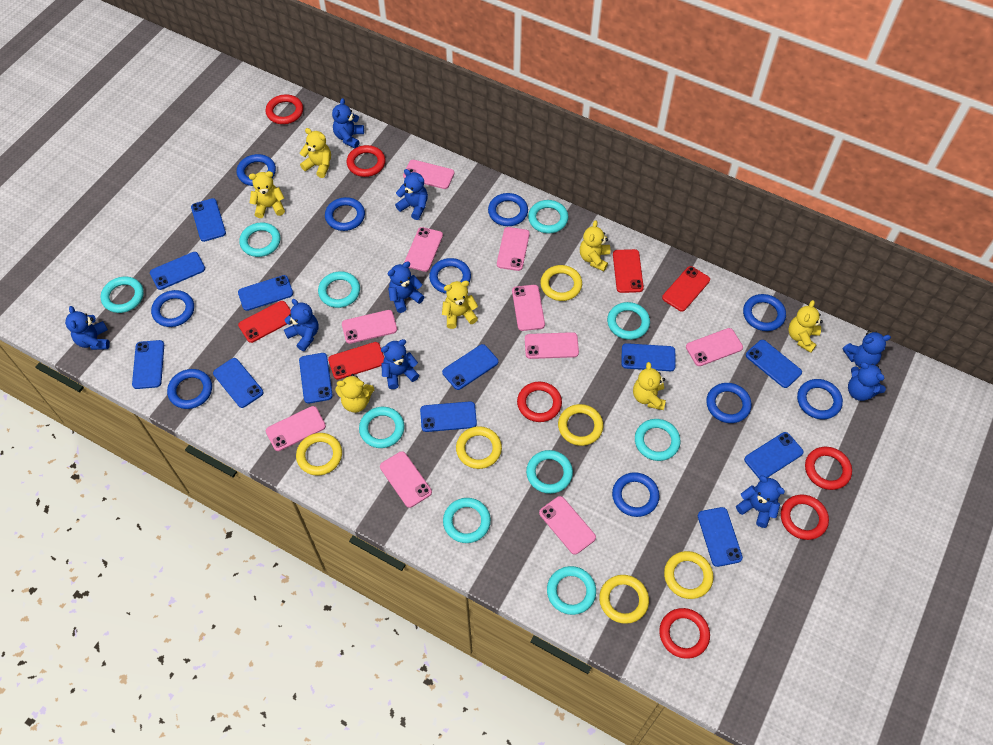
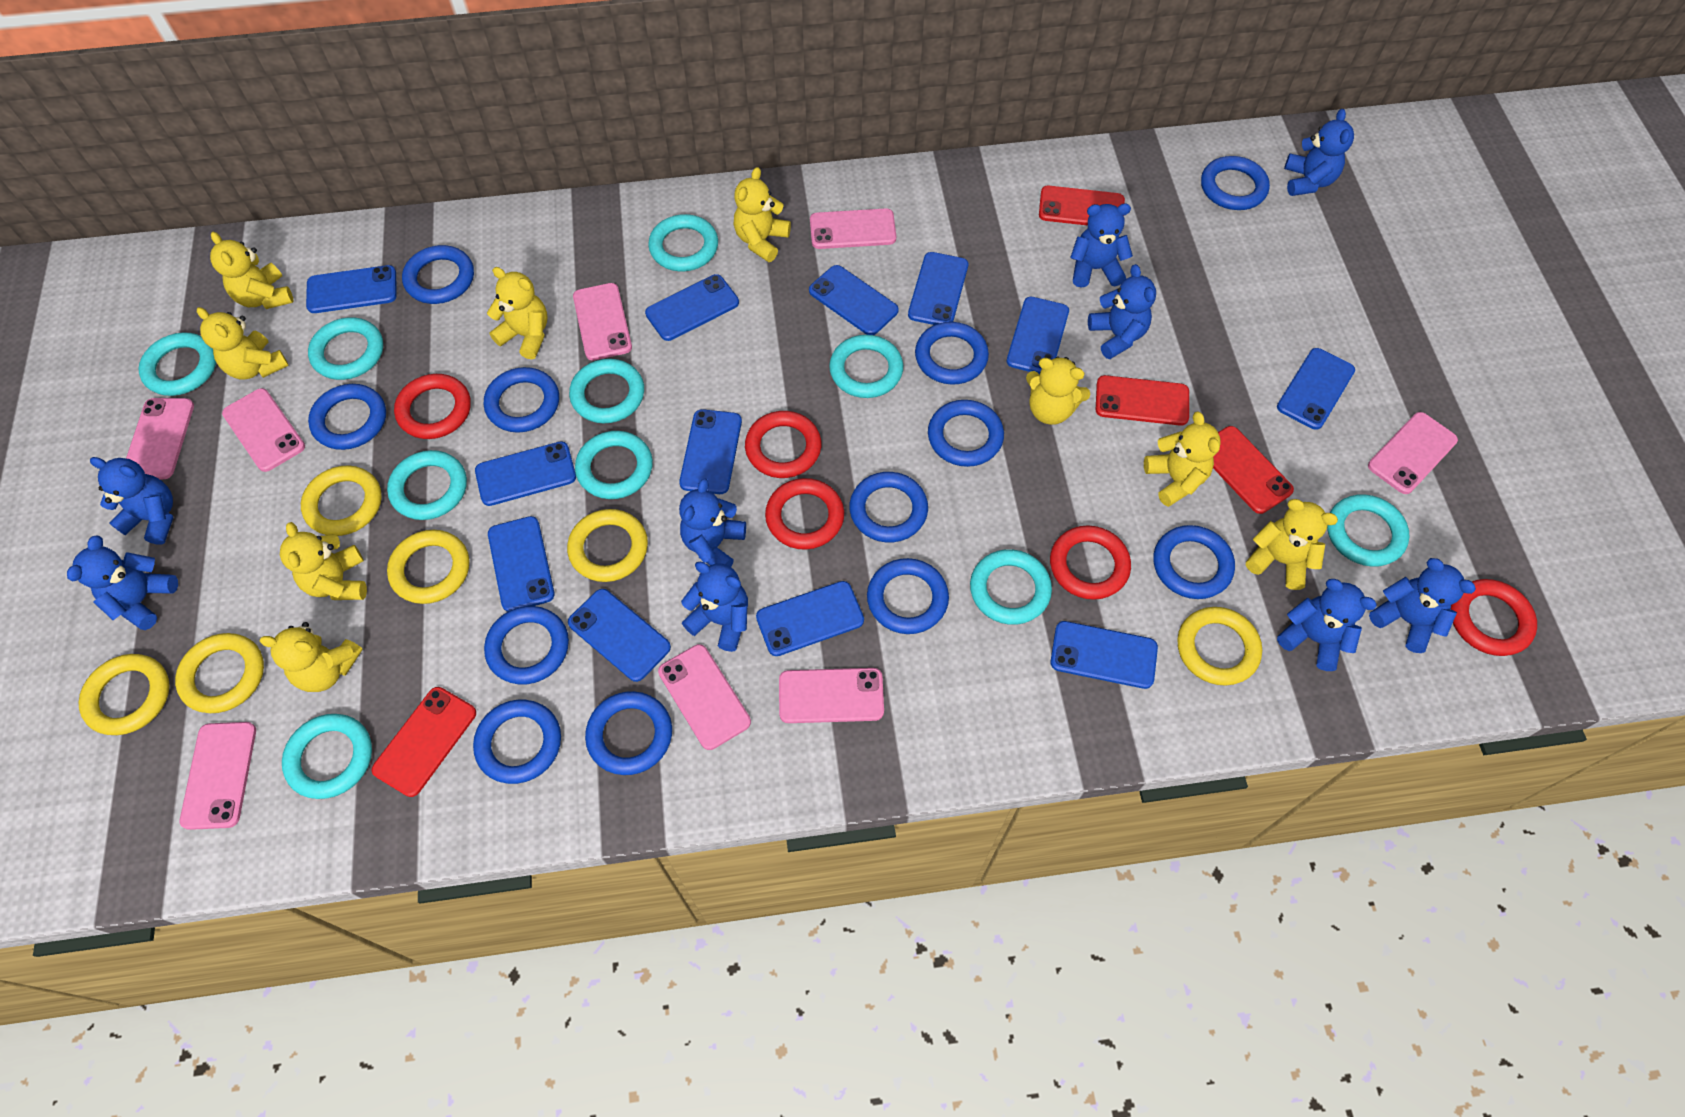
blue ring: [151,290,194,327] [167,369,212,409] [237,154,276,186] [325,197,365,231] [429,258,471,294] [488,193,528,226] [612,472,659,517] [706,383,752,423] [743,294,786,331] [797,379,843,419] = 10 -> [308,384,386,450] [402,245,474,304] [473,700,561,784] [484,367,559,433] [484,606,569,684] [585,691,672,775] [849,472,928,543] [867,558,949,634] [915,322,989,385] [928,400,1004,467] [1154,525,1235,599] [1201,156,1270,210] = 12
pink phone: [266,406,326,451] [342,310,397,344] [380,451,432,508] [403,160,454,189] [404,227,443,272] [497,227,530,271] [512,285,545,331] [525,332,579,359] [539,496,596,555] [686,328,743,366] = 10 -> [126,398,194,479] [180,722,256,830] [222,388,305,472] [573,283,632,361] [658,644,751,750] [779,668,884,723] [810,208,896,249] [1368,412,1458,494] = 8
red ring: [266,95,303,124] [347,145,385,177] [517,381,562,422] [659,608,710,659] [781,494,829,540] [805,447,852,490] = 6 -> [394,374,471,439] [745,411,821,478] [765,478,844,550] [1050,525,1131,600] [1451,579,1537,656] = 5
yellow teddy bear: [249,171,285,218] [300,128,331,178] [335,374,374,413] [442,281,478,329] [580,220,610,271] [633,362,666,410] [788,300,823,353] = 7 -> [197,307,289,379] [210,232,294,309] [259,622,363,692] [280,522,367,600] [487,267,548,359] [734,167,791,262] [1026,357,1090,425] [1144,412,1221,507] [1246,499,1338,590] = 9

